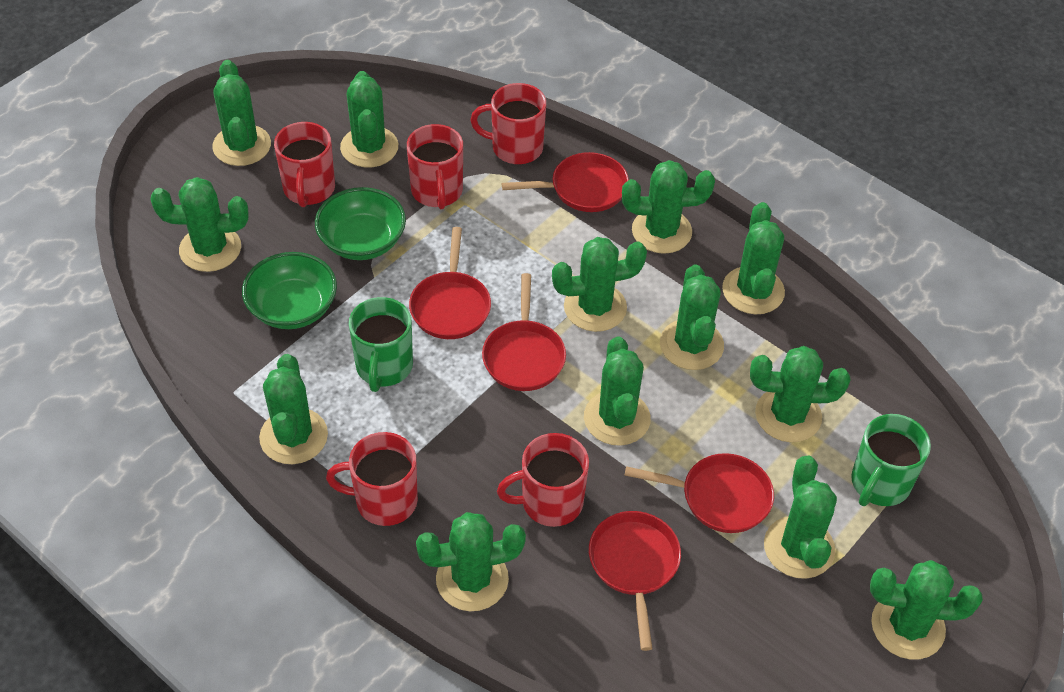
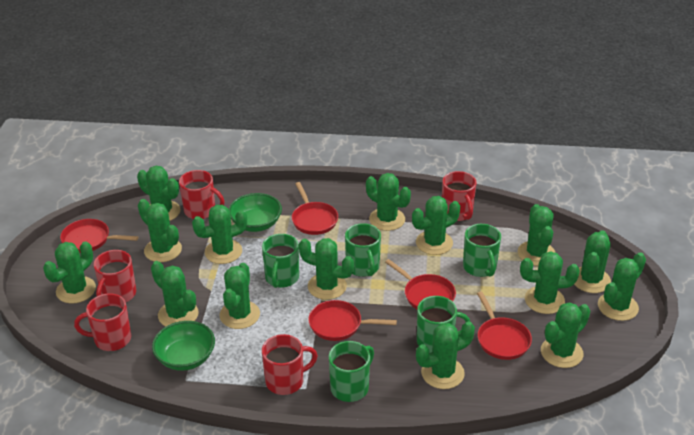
green cactus: [150,177,249,272] [212,60,271,166] [259,354,328,464] [340,71,398,167] [416,512,526,611] [552,237,647,332] [584,337,651,446] [622,160,715,254] [660,265,724,370] [722,202,785,314] [750,346,850,442] [764,456,837,579] [870,560,983,659] = 13 -> [43,242,96,304] [137,166,180,221] [138,199,182,262] [151,261,199,327] [192,205,247,264] [219,263,260,329] [299,238,354,300] [366,173,411,231] [412,196,460,255] [416,321,475,389] [518,204,556,266] [520,251,580,314] [541,302,590,368] [574,230,611,293] [598,253,646,321] = 15
green mug: [349,297,413,392] [851,414,931,506] = 2 -> [262,234,299,288] [329,341,374,402] [345,223,381,277] [417,296,470,353] [463,224,501,277] = 5

